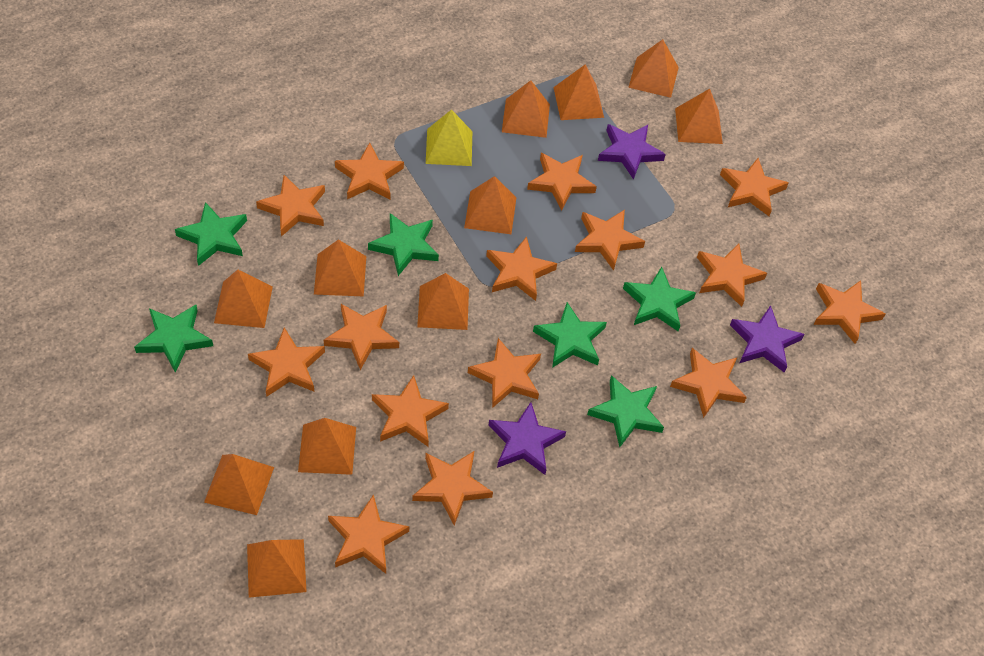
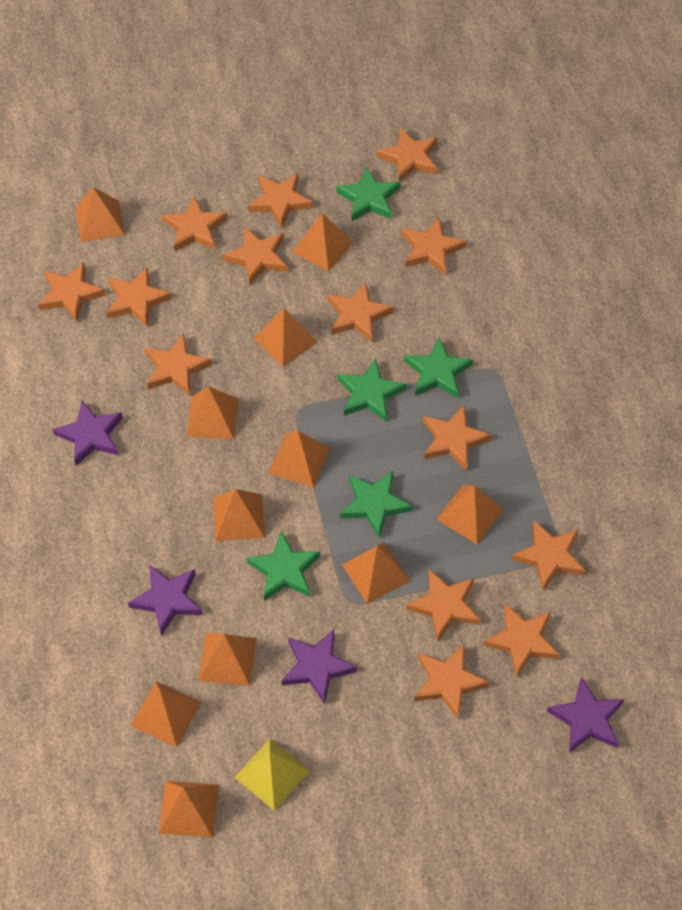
green star: [134,305,213,373] [175,202,247,266] [368,213,439,276] [533,302,607,368] [587,375,664,447] [623,267,696,331] = 6 -> [247,531,320,601] [336,166,400,222] [338,358,406,422] [340,471,412,537] [404,337,473,398] = 5
orange star: [248,327,325,397] [256,175,325,237] [324,304,399,370] [328,494,409,574] [335,143,404,200] [372,375,449,447] [412,451,493,525] [468,338,541,408] [486,236,557,301] [527,153,597,211] [575,210,645,271] [670,348,747,418] [697,244,767,307] [720,158,789,216] [814,280,885,344] = 15 -> [38,262,106,322] [107,267,172,327] [144,333,212,396] [161,196,227,251] [223,227,287,285] [248,173,313,228] [328,282,393,342] [377,127,437,182] [402,217,466,275] [406,569,481,641] [414,644,490,719] [423,405,491,471] [483,604,559,677] [511,521,586,590] = 14
purple star: [488,402,566,475] [598,124,666,180] [730,305,804,373] = 3 -> [53,401,123,466] [128,565,203,636] [281,630,357,704] [547,677,625,753] = 4

